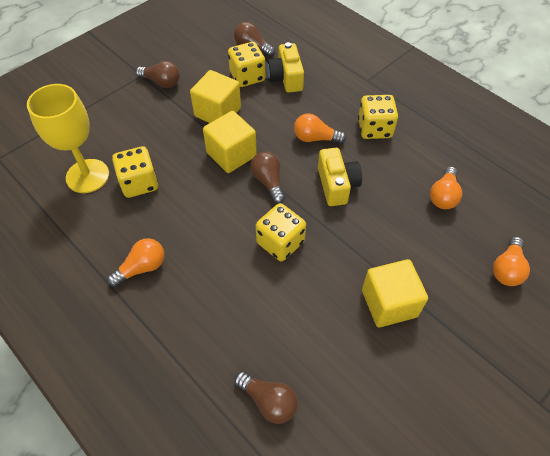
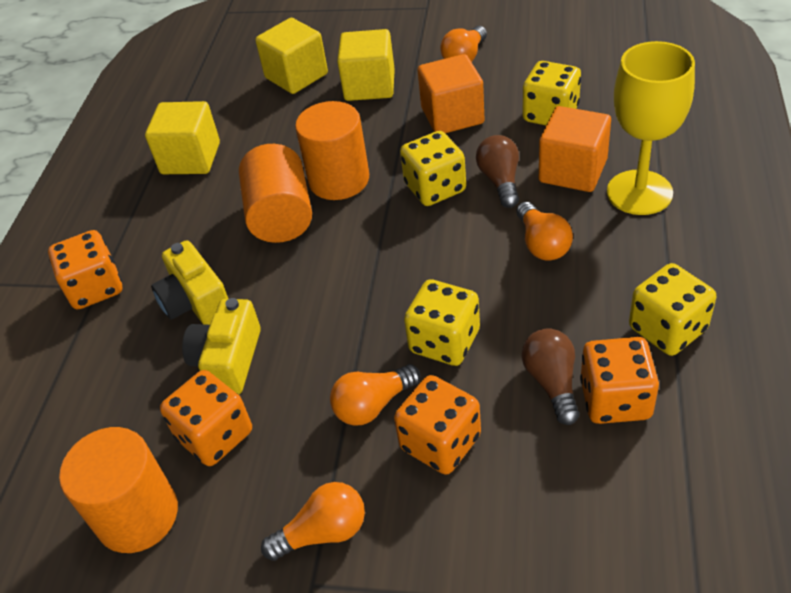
brown light bulb: [136,61,180,88] [234,22,275,57] [234,371,298,424] [250,151,285,204] = 4 -> [476,135,519,208] [521,328,579,425] = 2
orange cube: none = 0 -> [418,54,484,133] [539,106,611,192] = 2
orange cylinder: none = 0 -> [59,427,178,553] [239,144,312,243] [295,101,369,200] = 3
orange dice: none = 0 -> [48,230,122,310] [160,370,252,466] [394,375,481,475] [580,337,659,424] = 4

